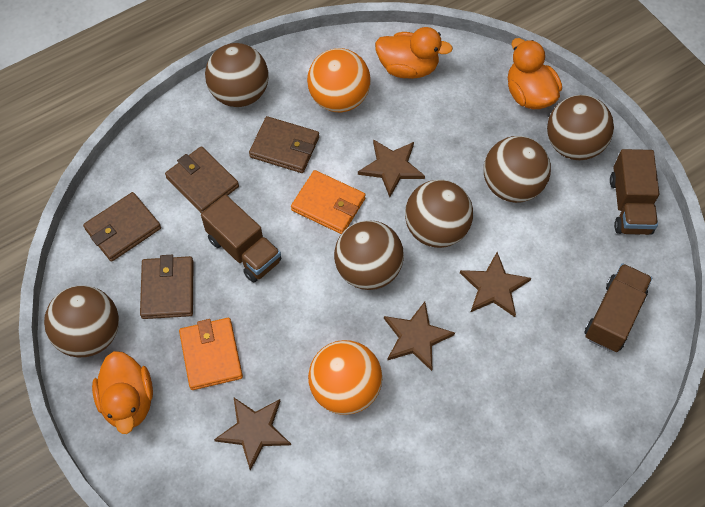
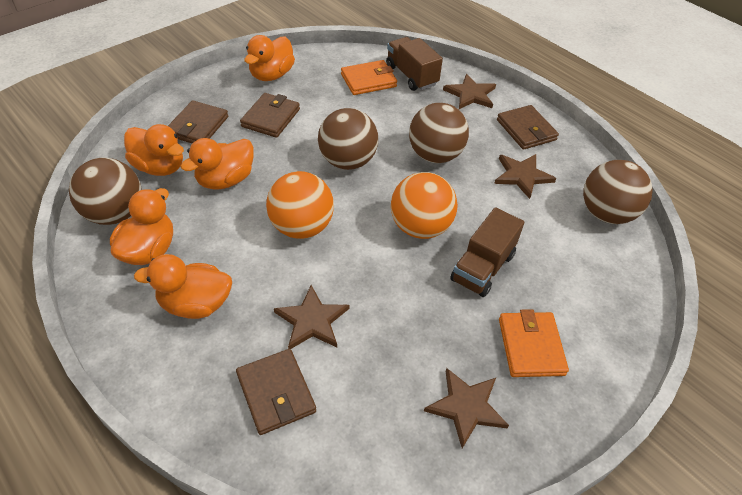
brown ball: [44,285,119,357] [205,43,269,107] [334,220,404,290] [405,180,473,248] [484,136,551,203] [547,95,614,160] = 6 -> [69,158,142,225] [318,108,378,170] [409,103,469,163] [583,160,653,224] = 4
brown truck: [201,195,281,282] [585,263,652,352] [610,149,659,235] = 3 -> [386,37,443,91] [450,207,524,297] = 2
orange duck: [92,351,153,434] [375,27,453,79] [508,38,562,109] = 3 -> [110,188,173,265] [124,124,184,176] [134,254,232,319] [180,138,254,190] [245,35,295,81] = 5

